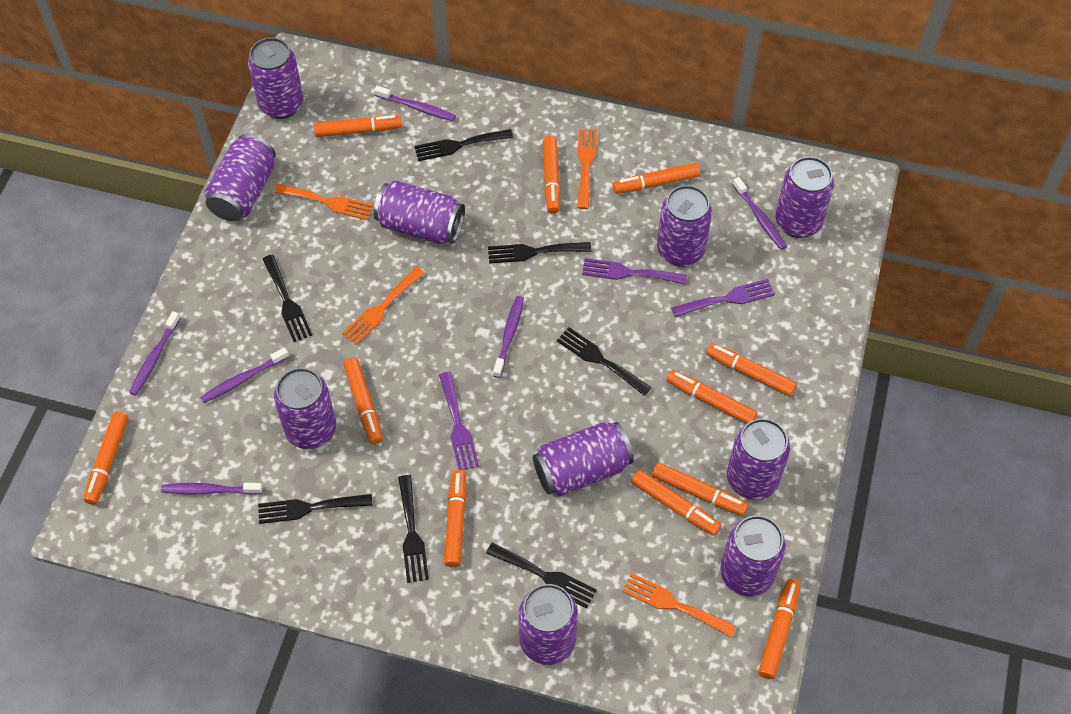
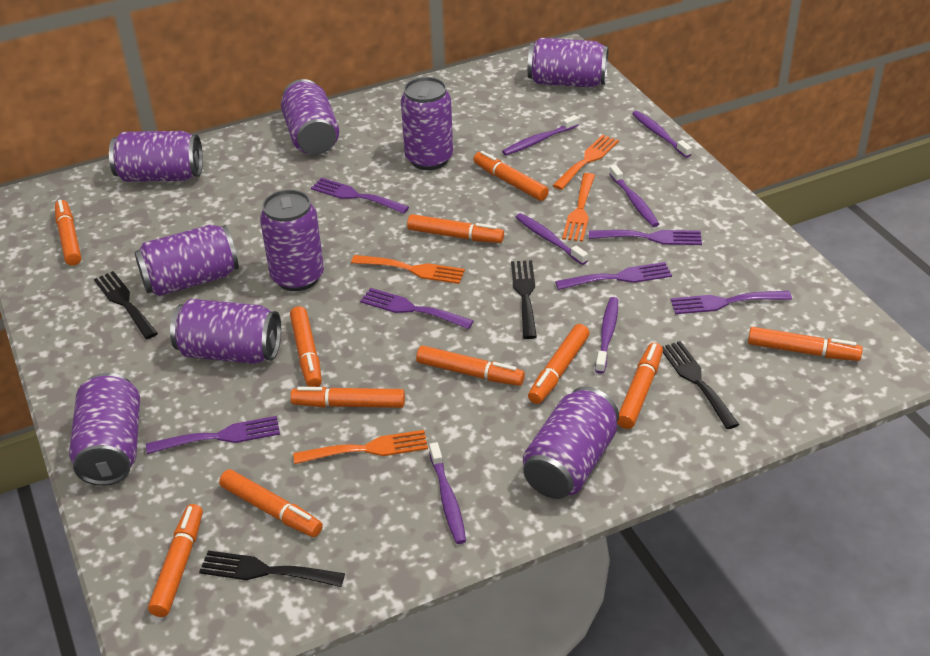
black fork: [258,494,373,524] [263,255,312,342] [398,475,429,583] [414,129,513,161] [486,542,597,608] [488,242,591,263] [557,327,652,396] = 7 -> [94,271,158,339] [199,551,345,587] [511,260,537,339] [662,341,740,429] = 4
purple can: [205,134,276,222] [248,37,303,119] [274,368,336,449] [374,181,465,244] [519,584,578,665] [533,421,634,496] [657,185,712,267] [720,515,786,597] [727,418,790,500] [775,156,834,238] = 10 -> [69,373,140,486] [109,131,203,182] [134,225,239,296] [170,299,281,364] [260,190,324,291] [281,79,339,155] [401,77,453,170] [523,387,619,499] [528,38,609,88] = 9
purple fork: [439,372,479,470] [582,258,687,285] [671,279,775,317] = 3 -> [146,416,280,454] [311,178,409,214] [360,288,474,329] [555,262,672,290] [589,230,702,245] [671,291,792,314] = 6

